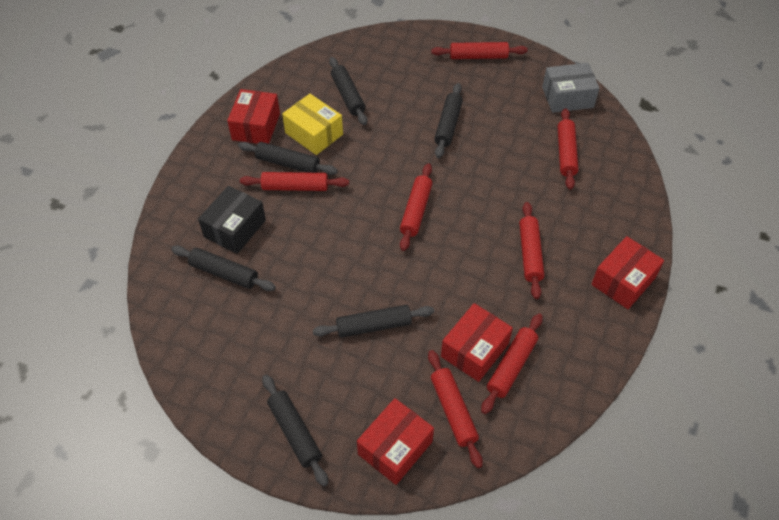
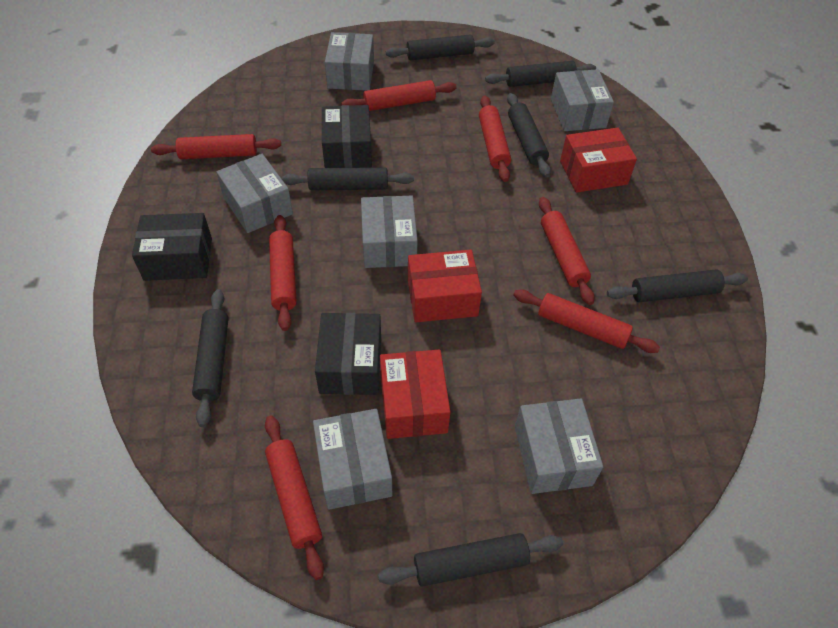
black box: [198,186,266,254] = 1 -> [132,213,212,281] [315,313,381,395] [322,105,372,168] = 3
black rolling pin: [171,246,276,291] [238,142,338,175] [262,375,328,486] [313,305,434,338] [329,57,367,125] [434,83,463,158] = 6 -> [192,289,229,427] [282,167,414,190] [378,533,563,587] [386,34,495,60] [485,61,596,87] [507,93,551,178] [607,269,748,302] = 7
grey box: [542,63,600,113] = 1 -> [216,154,293,233] [313,409,392,510] [325,32,374,91] [361,196,418,268] [515,398,603,494] [551,69,614,131] = 6
red box: [227,89,280,144] [357,398,434,485] [441,303,513,382] [591,236,664,309] = 4 -> [380,350,450,439] [408,250,482,322] [560,127,637,193] = 3
yellow box: [282,94,343,155] = 1 -> none = 0

